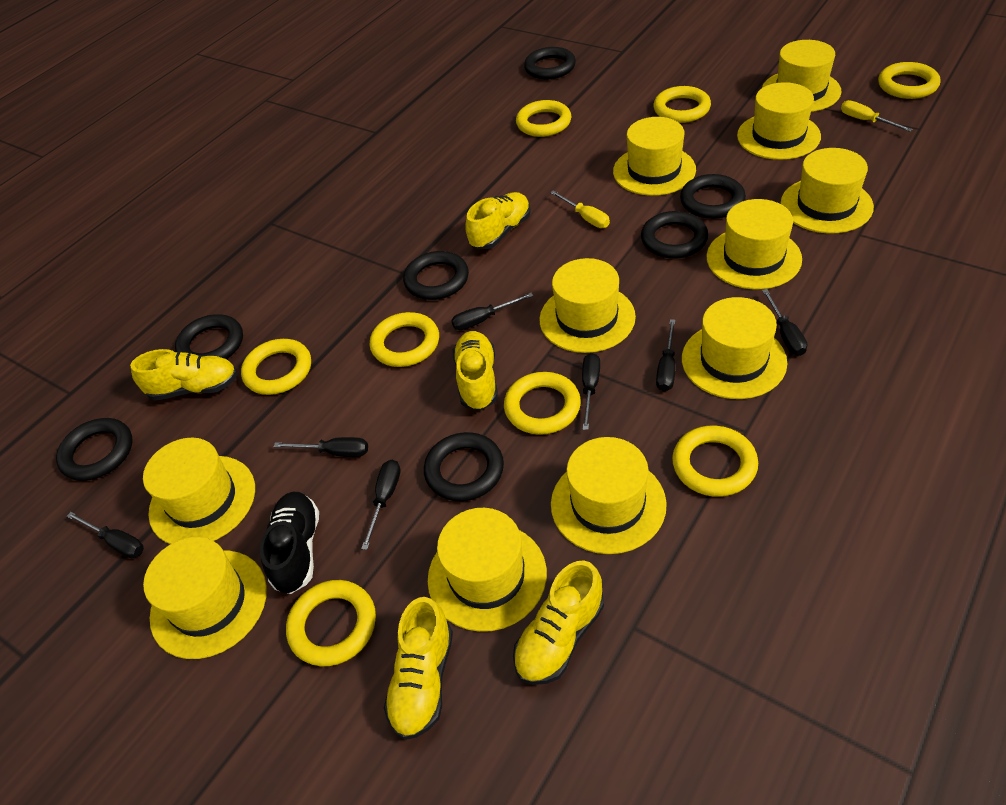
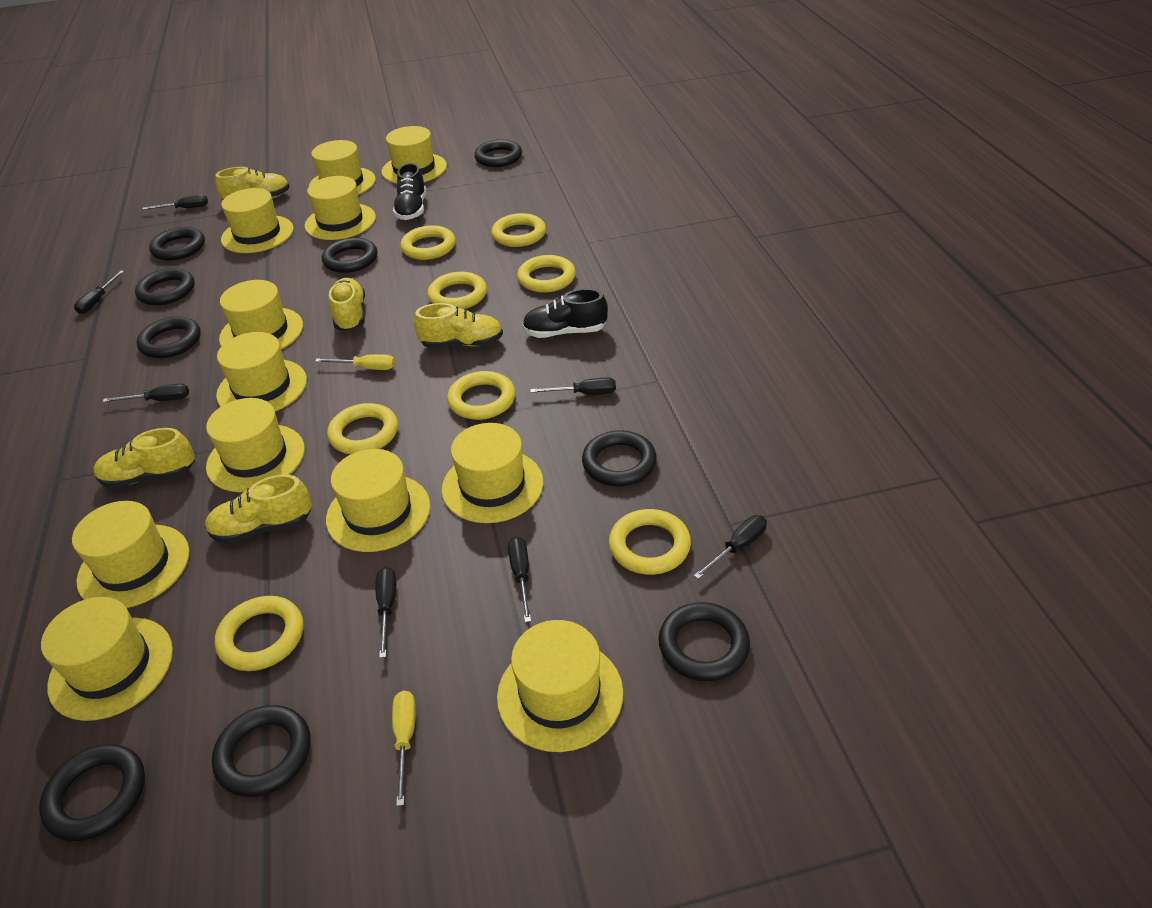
black ring: [56,418,133,481] [175,314,243,359] [403,251,469,300] [424,432,504,501] [524,47,576,79] [641,211,708,259] [680,174,746,219] = 7 -> [39,744,145,841] [135,268,195,305] [137,316,201,358] [149,227,205,261] [212,705,311,797] [322,238,378,273] [474,140,522,167] [582,430,657,486] [658,602,750,681] = 9
black shoe: [260,492,319,594] = 1 -> [393,163,426,220] [522,289,608,338] = 2
yellow hat: [143,438,255,544] [143,537,267,659] [428,508,547,632] [540,258,636,353] [551,437,667,554] [613,117,696,196] [682,297,787,399] [706,199,802,289] [737,82,821,160] [762,40,842,112] [780,148,874,234] = 11 -> [41,597,173,721] [72,501,189,608] [206,398,305,492] [216,332,307,412] [219,280,303,350] [221,188,294,253] [305,176,376,240] [309,140,376,195] [326,449,430,552] [382,126,447,184] [442,423,544,523] [497,620,623,752] = 12

